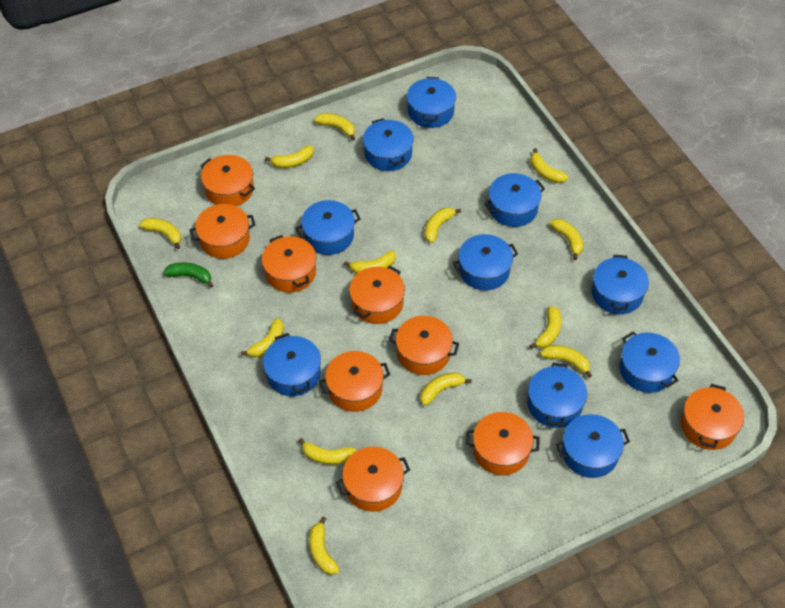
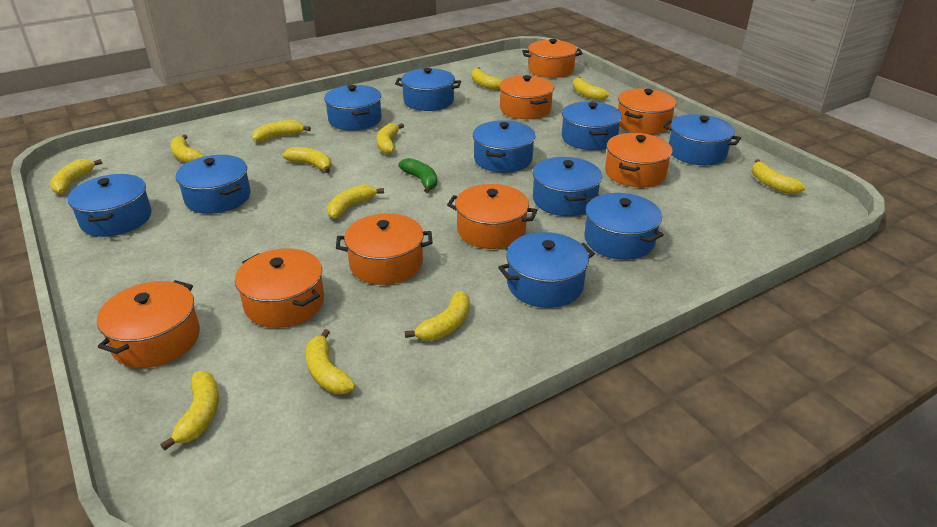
orange pot: [189,204,255,259] [201,155,255,206] [262,235,316,293] [319,351,390,412] [336,447,410,512] [349,266,405,324] [389,316,459,375] [466,412,540,475] [681,384,744,450] = 9 -> [97,280,200,368] [235,248,324,328] [336,213,433,285] [447,184,537,249] [499,75,554,119] [522,39,583,78] [605,133,673,187] [618,88,677,135] = 8
yellow banana: [139,218,181,249] [241,318,284,357] [265,145,314,168] [298,438,356,465] [309,517,340,575] [314,113,355,141] [344,251,396,274] [421,372,472,406] [425,207,461,243] [530,306,561,349] [531,148,568,183] [540,345,592,378] [550,219,583,260] = 13 -> [50,159,102,195] [160,371,219,451] [171,134,204,163] [252,120,311,142] [283,147,332,173] [306,329,356,394] [327,184,384,219] [377,123,404,154] [405,291,470,341] [471,67,502,90] [573,77,609,101] [752,159,806,194] = 12

